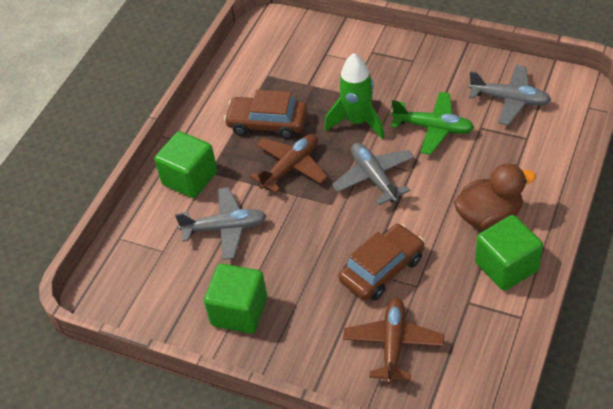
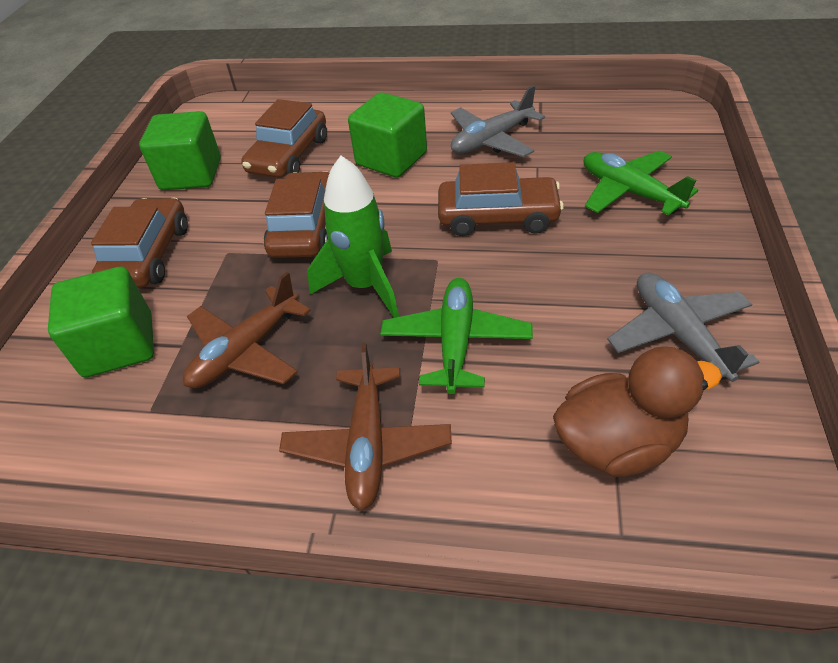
brown car: [224,90,307,139] [338,224,424,301] = 2 -> [91,198,188,288] [241,99,327,178] [263,171,329,258] [438,162,564,236] = 4
green plane: [391,92,474,155] = 1 -> [380,278,533,394] [584,150,698,216] = 2
grey plane: [175,187,267,260] [332,143,414,205] [469,65,551,125] = 3 -> [451,85,545,157] [607,272,759,382] = 2

